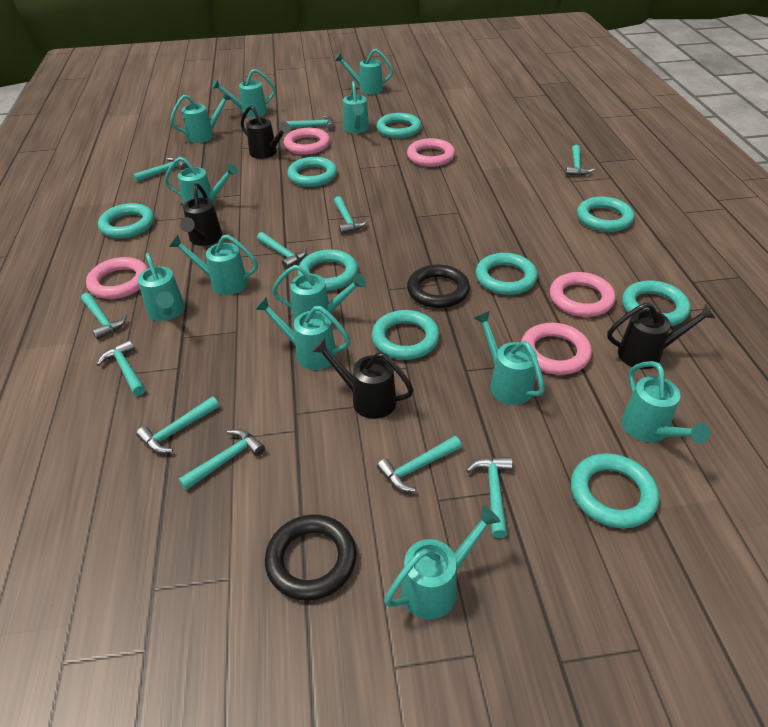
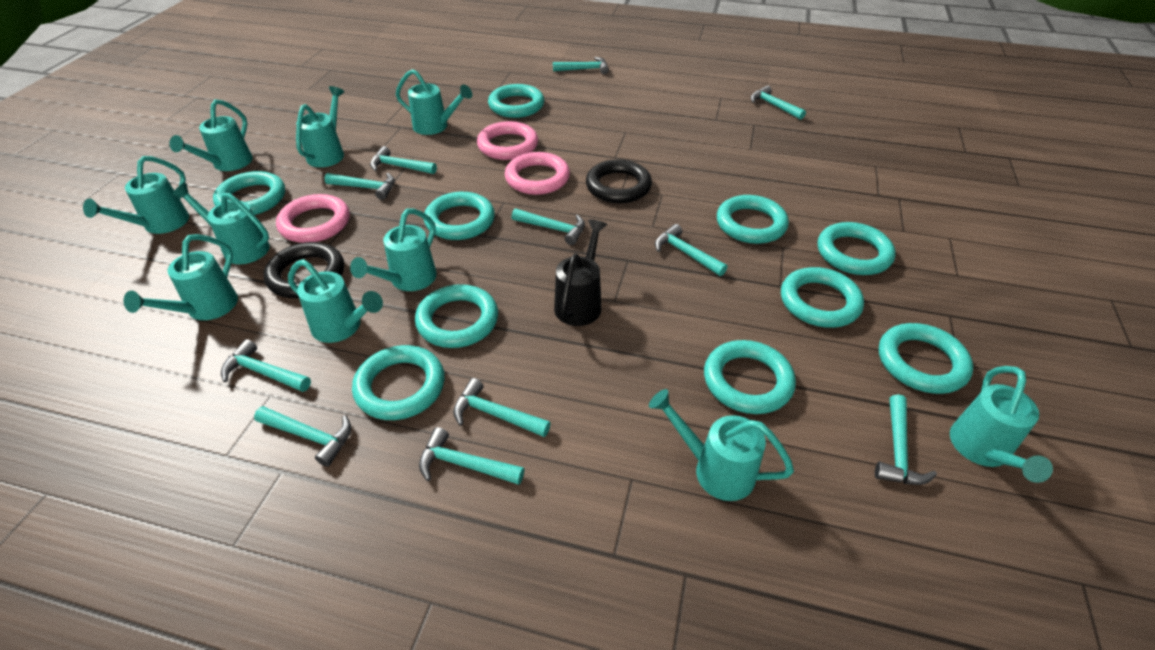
black watering can: [180,183,222,246] [241,106,291,159] [312,338,414,419] [607,303,715,369] = 4 -> [554,219,607,326] = 1
pink ring: [86,257,148,299] [284,128,330,155] [407,138,455,167] [521,323,592,375] [550,272,616,317] = 5 -> [276,194,350,243] [477,121,538,160] [505,152,570,195] = 3
turquoise ring: [98,203,154,238] [287,157,337,187] [298,249,358,291] [372,310,440,360] [377,113,421,138] [476,253,538,295] [571,453,659,528] [577,196,634,232] [622,280,691,326] = 9 -> [213,171,285,215] [352,345,445,420] [415,284,498,348] [424,192,495,240] [488,84,544,118] [704,340,796,414] [717,195,789,244] [781,267,864,328] [818,222,895,275] [879,323,973,394] = 10
turquoise watering can: [138,253,185,321] [164,157,238,205] [169,235,258,295] [170,91,232,143] [212,69,276,117] [255,297,350,370] [272,265,366,321] [335,49,394,94] [343,81,369,133] [384,506,501,620] [474,311,545,405] [621,361,710,444] = 12 -> [83,156,189,234] [124,234,238,320] [169,99,253,171] [172,183,270,264] [288,259,383,343] [296,86,344,167] [350,208,437,291] [396,69,472,135] [649,389,794,501] [950,366,1053,483] = 10

